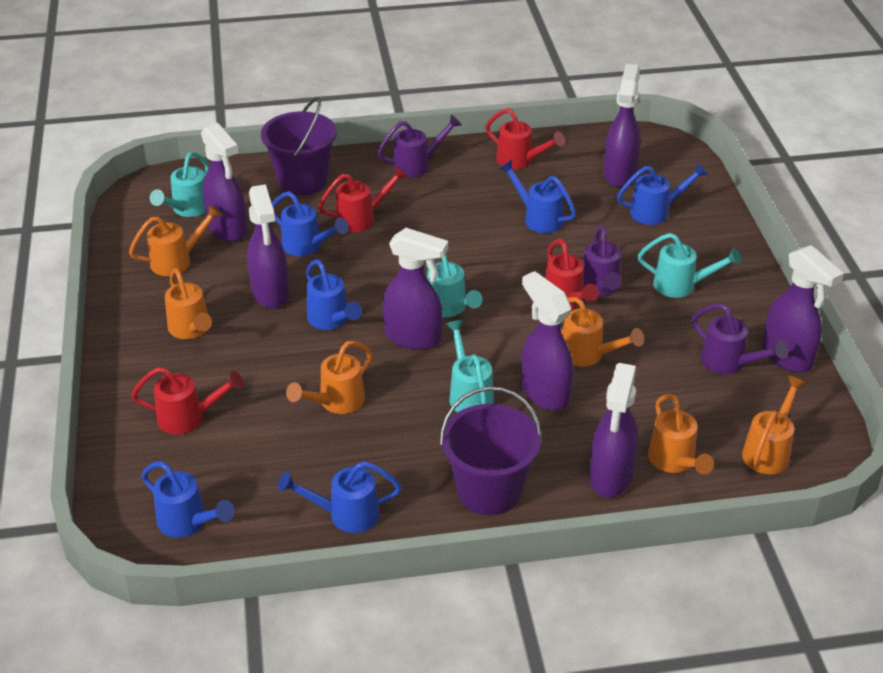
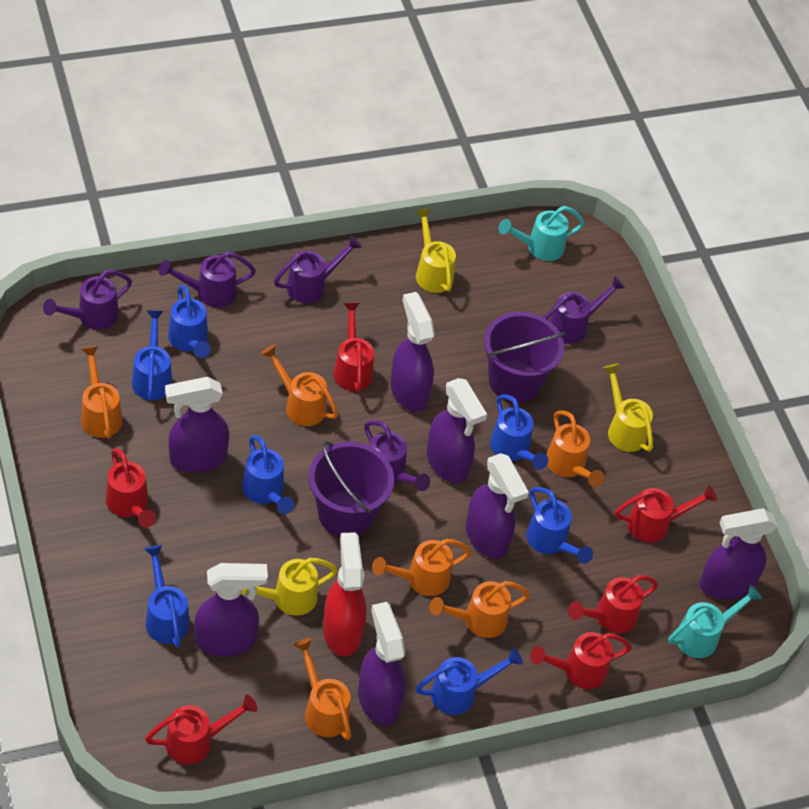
blue watering can: [141,461,235,538] [271,191,349,256] [278,461,401,533] [306,259,362,330] [499,160,576,233] [617,163,708,225] = 6 -> [132,310,173,401] [144,545,190,647] [168,285,211,358] [242,435,294,514] [415,648,523,715] [490,394,548,470] [526,487,593,564] = 7
purple watering can: [377,114,462,178] [583,225,622,296] [692,303,788,374] = 3 -> [43,270,132,330] [159,251,256,307] [274,235,362,303] [364,420,430,491] [544,276,625,344] = 5
red spray bottle: none = 0 -> [323,532,367,657] = 1
red watering can: [131,367,244,435] [318,165,408,232] [485,108,565,169] [545,239,599,308] = 4 -> [106,448,156,527] [145,695,257,764] [333,303,374,392] [530,632,632,689] [568,575,658,633] [615,485,717,543] = 6
turquoise watering can: [150,152,209,217] [426,254,482,317] [446,320,494,412] [638,233,742,298] = 4 -> [498,206,585,261] [668,585,762,658] = 2
yellow watering can: none = 0 -> [241,558,338,616] [415,208,456,293] [603,363,653,452] = 3

